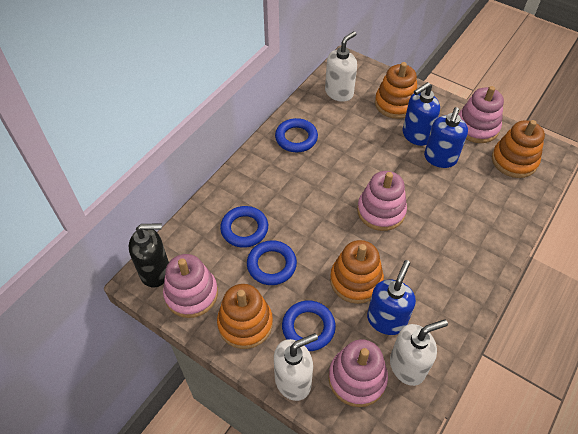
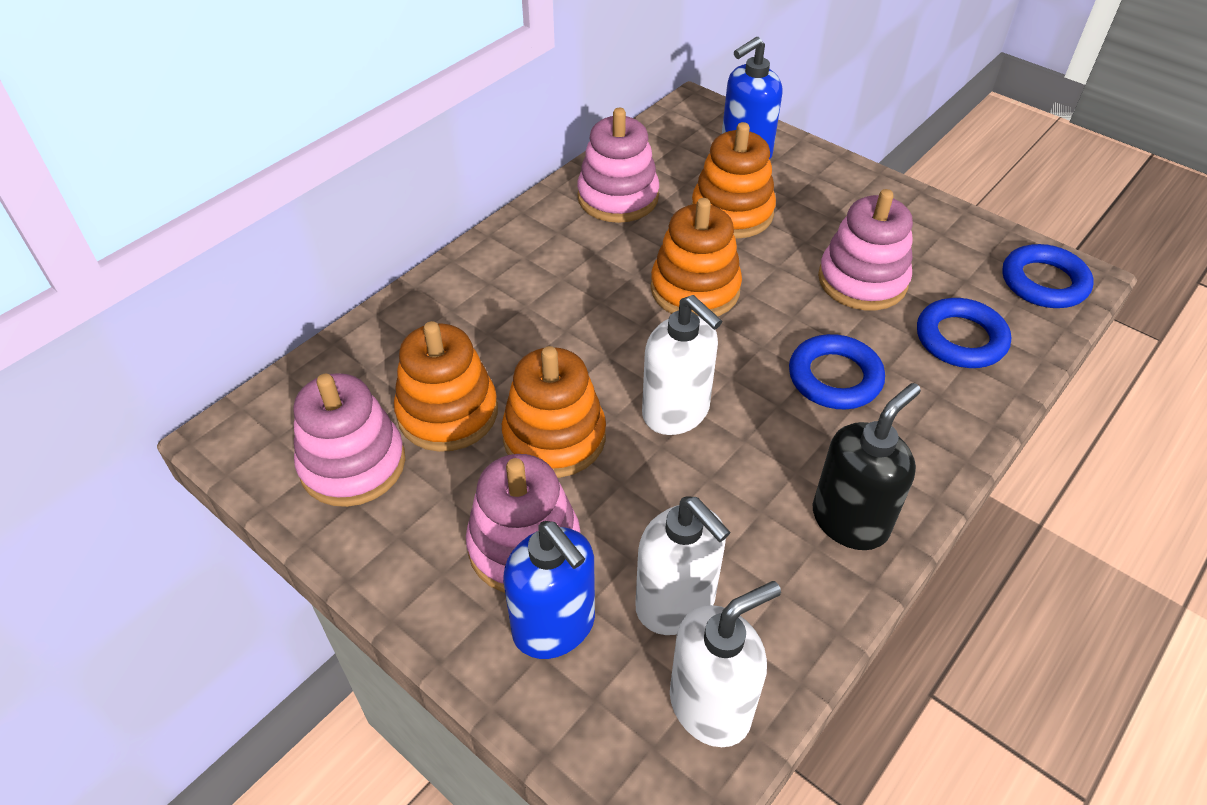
blue ring: [220,206,268,248] [247,240,297,285] [275,118,318,152] [282,300,336,351] = 4 -> [789,334,885,409] [917,298,1011,368] [1002,244,1093,308] = 3
blue soap dispenser: [367,260,416,335] [403,82,440,146] [424,107,468,168] = 3 -> [503,521,595,659] [722,37,783,159] = 2

